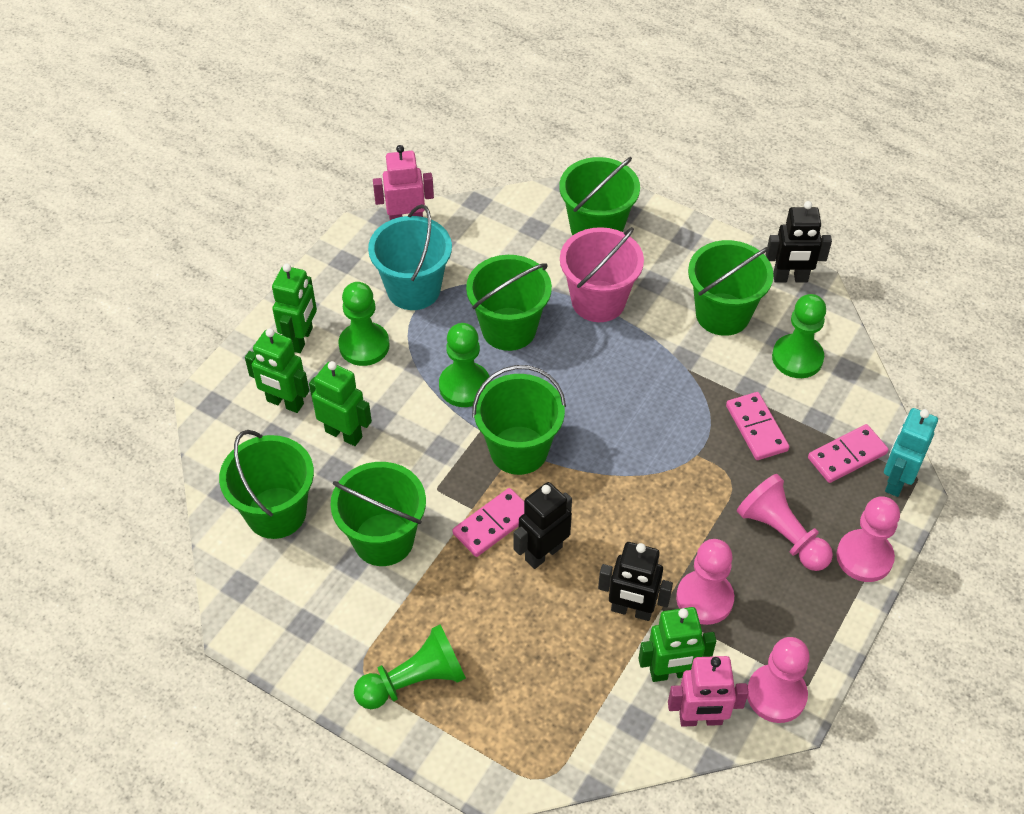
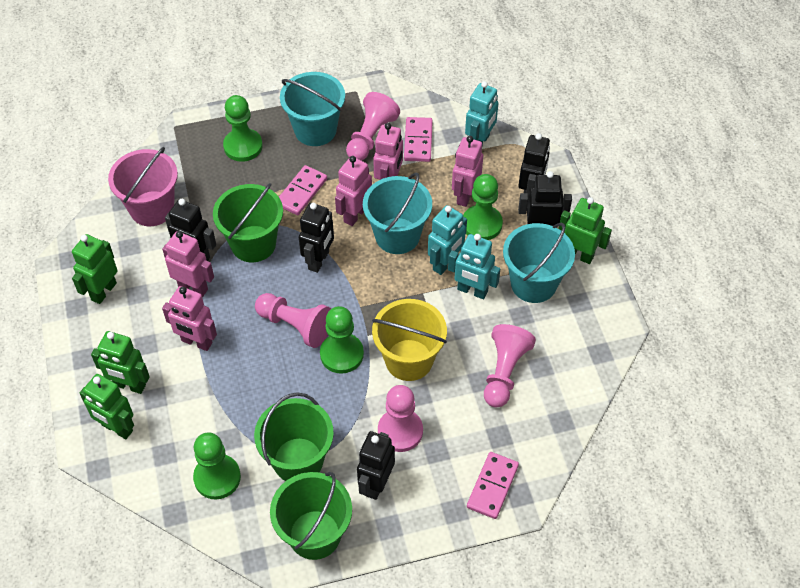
black robot: [514,482,572,569] [598,542,673,621] [766,201,832,283] = 3 -> [165,199,216,261] [299,203,334,273] [357,431,395,500] [518,133,550,196] [518,171,572,228] = 5
green bucket: [219,430,314,539] [330,462,426,566] [466,255,552,351] [472,365,566,475] [559,157,640,236] [688,240,774,336] = 6 -> [213,183,283,262] [254,392,334,481] [270,472,352,560] = 3
pink robot: [373,145,434,220] [668,656,749,727] = 2 -> [162,231,214,297] [162,286,217,351] [335,156,372,226] [373,123,403,180] [452,136,483,207] = 5
turquoise bucket: [368,204,452,310] = 1 -> [280,72,345,146] [363,172,432,254] [503,223,575,303] = 3
turquoise robot: [884,408,938,497] = 1 -> [428,205,467,275] [448,234,500,299] [465,81,498,147] = 3
yellow bucket: none = 0 -> [372,299,447,381] = 1

